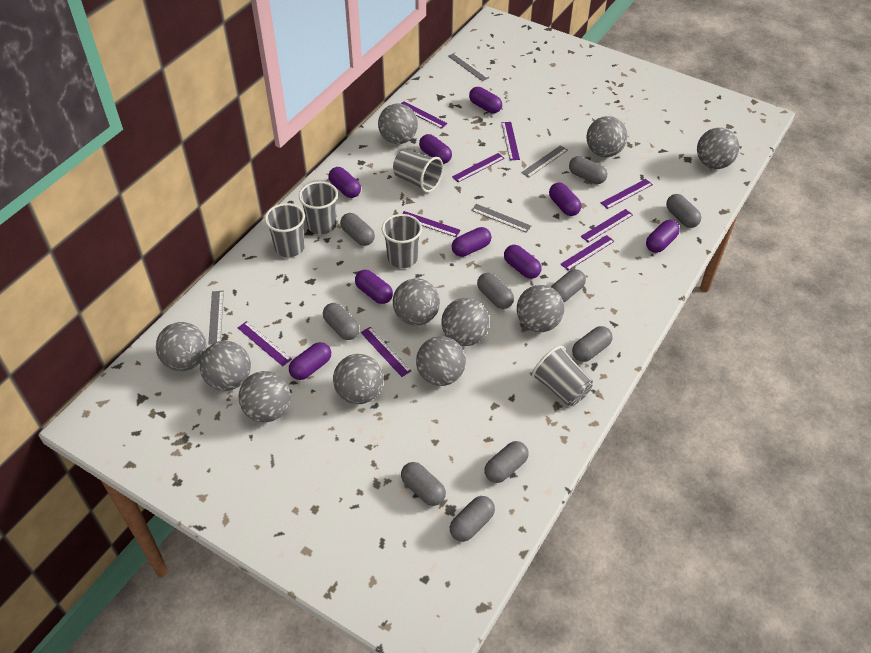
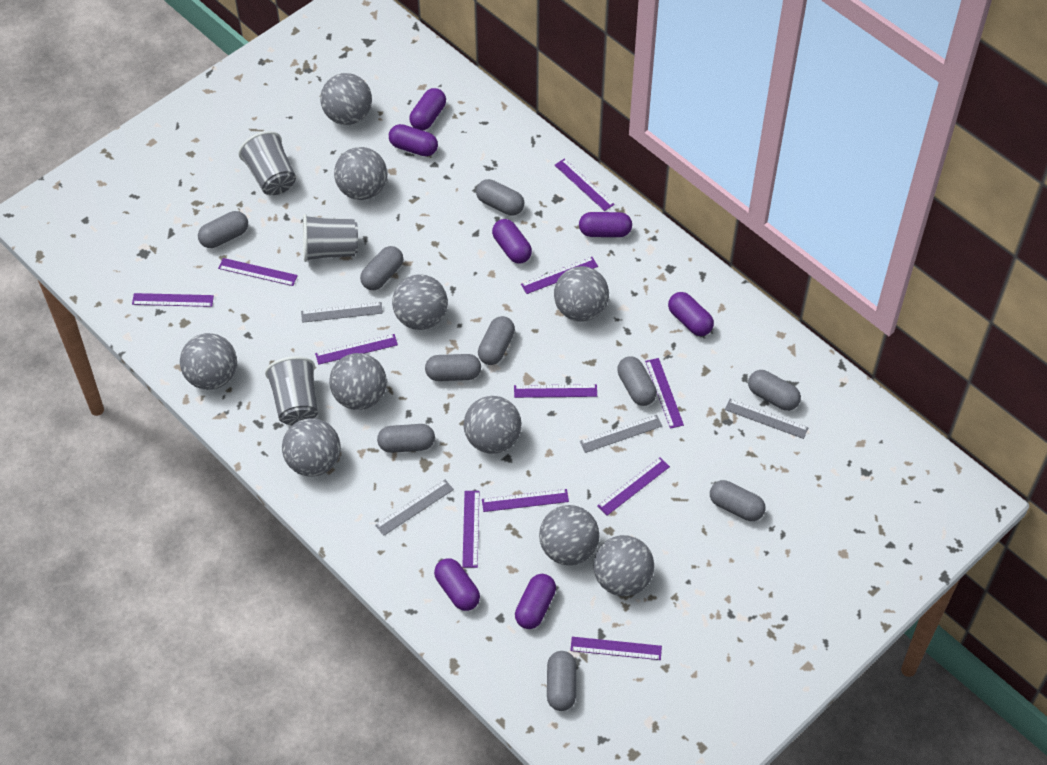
grey ball: [156,322,207,371] [200,341,251,391] [238,371,291,422] [333,354,384,404] [378,103,418,144] [393,278,440,326] [416,336,466,386] [441,298,489,346] [517,285,564,332] [587,116,627,157] [697,128,739,169] = 11 -> [180,333,237,390] [282,418,341,477] [320,73,372,125] [329,353,387,410] [334,147,387,200] [392,274,448,330] [464,396,521,454] [539,505,599,565] [554,266,609,322] [594,535,654,596] = 10
grey cup: [265,203,305,257] [299,181,338,234] [382,214,422,268] [393,149,443,193] [532,345,593,406] = 5 -> [238,131,296,195] [265,356,318,425] [303,214,358,262] = 3
purple capsule: [289,342,331,380] [328,167,361,198] [355,270,393,304] [419,134,452,164] [452,227,492,257] [469,87,502,114] [504,245,542,279] [549,182,581,216] [646,220,680,253] = 9 -> [389,124,438,156] [409,88,446,130] [434,558,480,611] [492,219,532,264] [515,574,556,629] [579,212,632,237] [668,292,714,336] = 7
purple ruler: [238,321,292,366] [361,327,411,377] [401,101,448,129] [402,211,461,237] [452,153,505,182] [502,122,520,160] [561,235,614,271] [581,209,633,243] [601,179,653,209] = 9 -> [132,293,214,307] [218,258,298,286] [315,334,398,365] [462,491,479,568] [482,489,569,512] [514,384,597,398] [521,257,598,294] [555,159,615,211] [570,637,662,660] [597,457,670,516] [645,358,684,429] = 11

